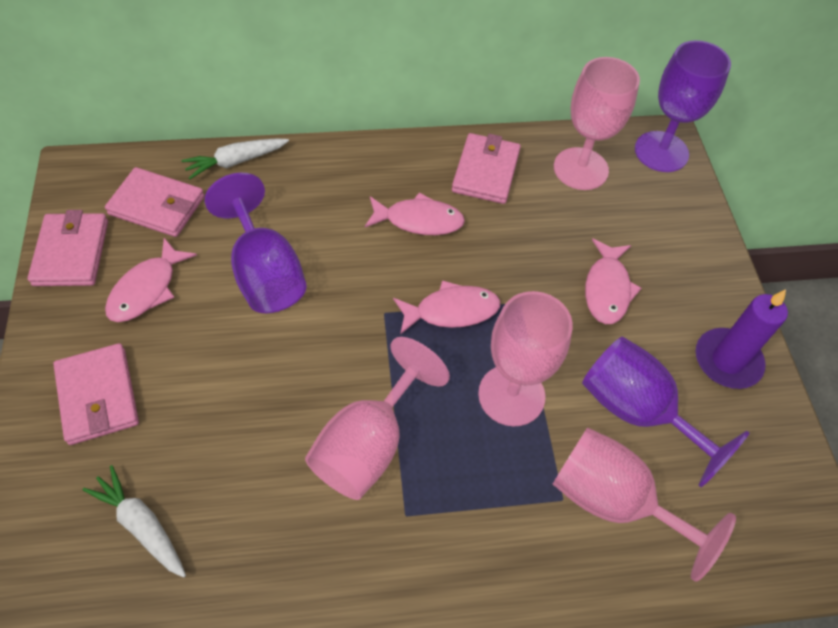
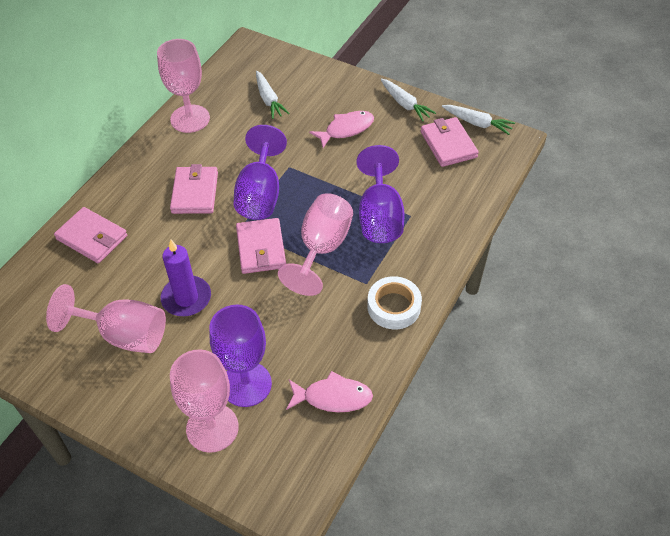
pink fish: [105,238,197,322] [364,192,465,235] [393,280,500,335] [585,238,641,324] = 4 -> [286,371,373,412] [309,111,374,148] = 2
white carrot: [83,465,186,578] [182,138,289,179] = 2 -> [256,71,290,119] [380,78,436,122] [442,105,515,135] = 3
white tape: none = 0 -> [367,276,422,329] = 1

